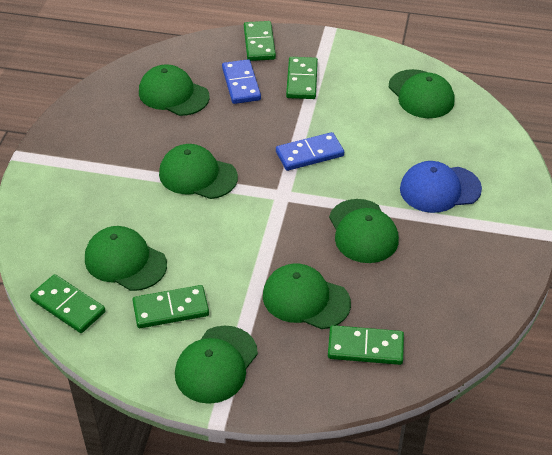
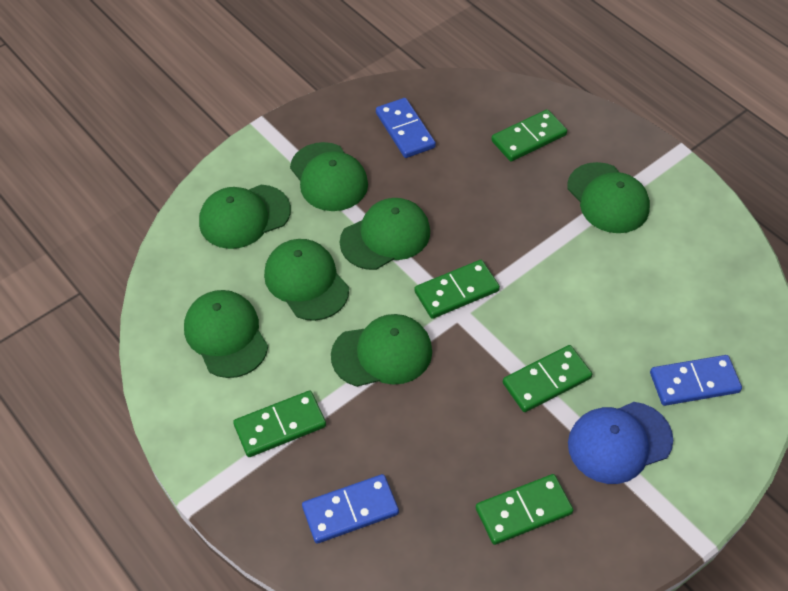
blue domino: [222,59,261,104] [276,132,344,171] = 2 -> [302,474,399,544] [376,98,436,158] [650,355,742,406] = 3

